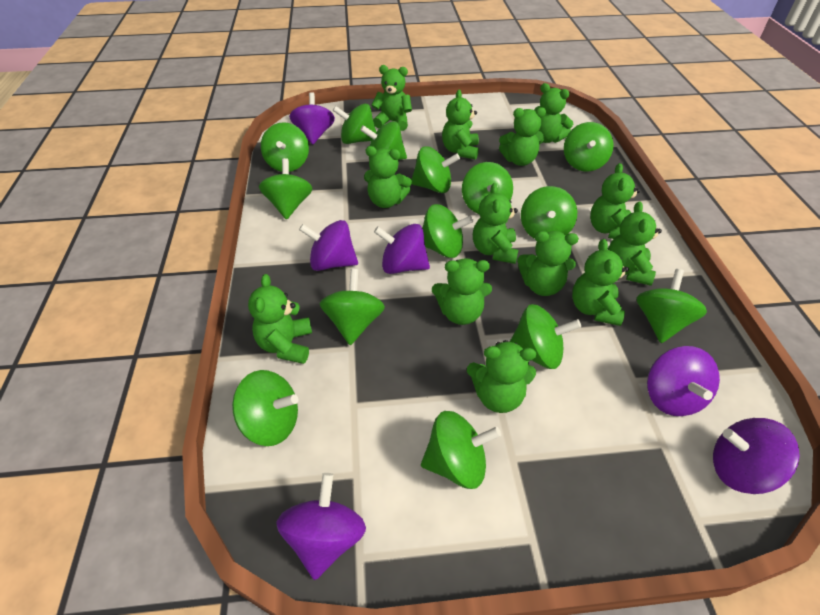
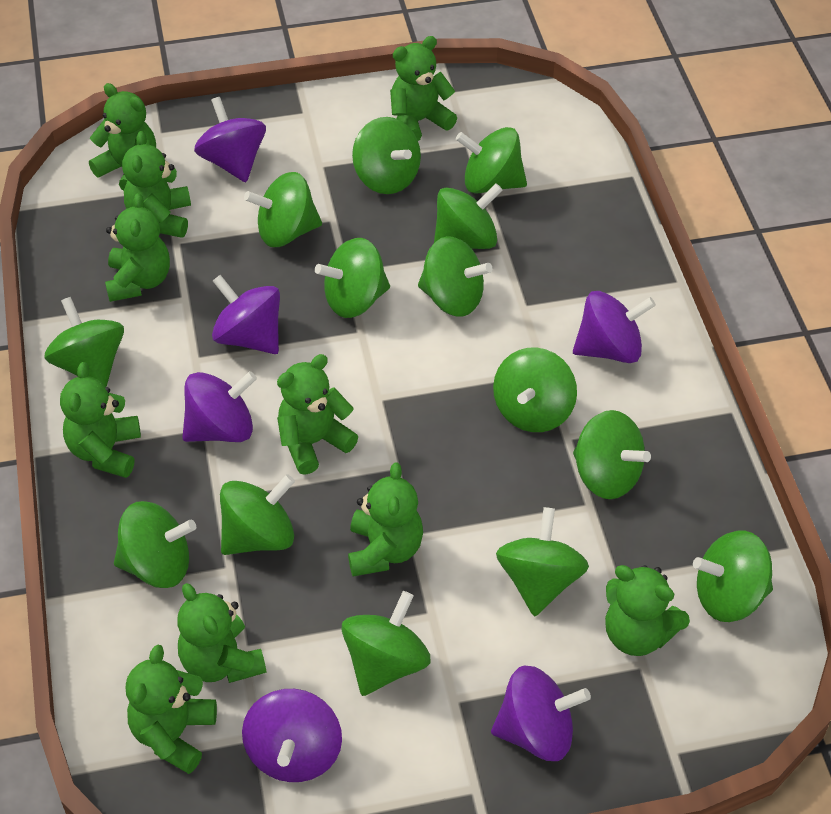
green teddy bear: [248,274,312,364] [364,146,412,208] [372,65,412,131] [432,258,492,325] [442,90,479,160] [467,340,536,413] [473,183,518,264] [499,107,546,166] [517,231,579,296] [535,83,573,143] [572,239,629,326] [590,163,640,239] [607,201,662,286] = 13 -> [60,362,141,478] [89,83,156,191] [105,193,170,302] [122,131,191,238] [126,645,217,774] [178,583,266,683] [277,354,358,475] [348,462,423,576] [390,36,457,141] [605,565,690,656] = 10

